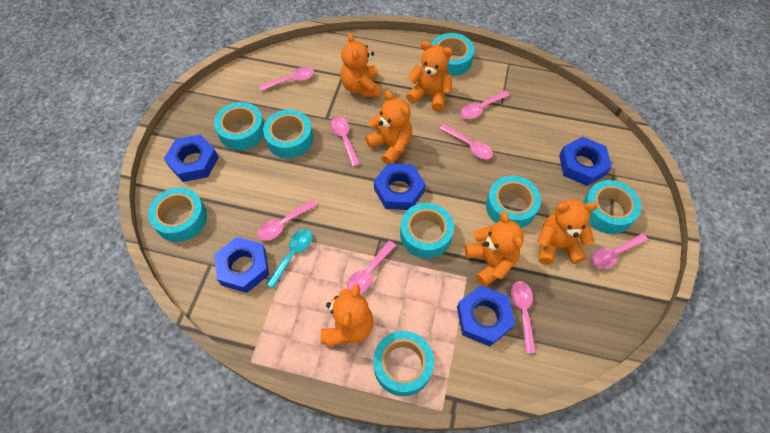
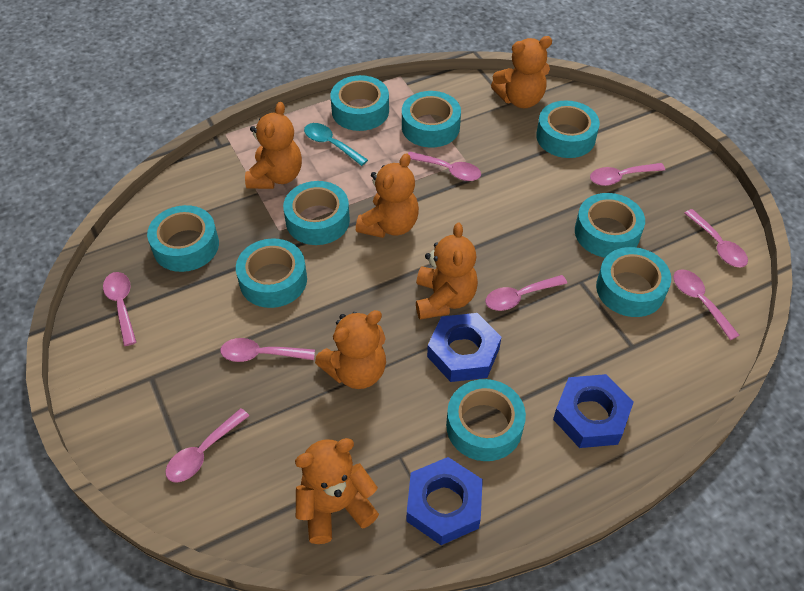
blue nut: [164,135,219,182] [214,237,269,293] [374,163,425,210] [457,285,515,346] [559,137,612,186] = 5 -> [407,457,483,545] [427,313,501,382] [553,374,634,448] = 3
turquoise tape: [148,187,207,242] [214,102,264,150] [263,109,313,158] [373,331,434,396] [400,203,454,258] [431,33,474,76] [486,176,541,228] [583,180,641,234] = 8 -> [147,205,219,272] [236,239,307,308] [283,181,350,245] [330,75,389,131] [402,91,461,148] [446,379,526,461] [536,100,600,158] [575,193,645,258] [596,247,671,317] = 9

